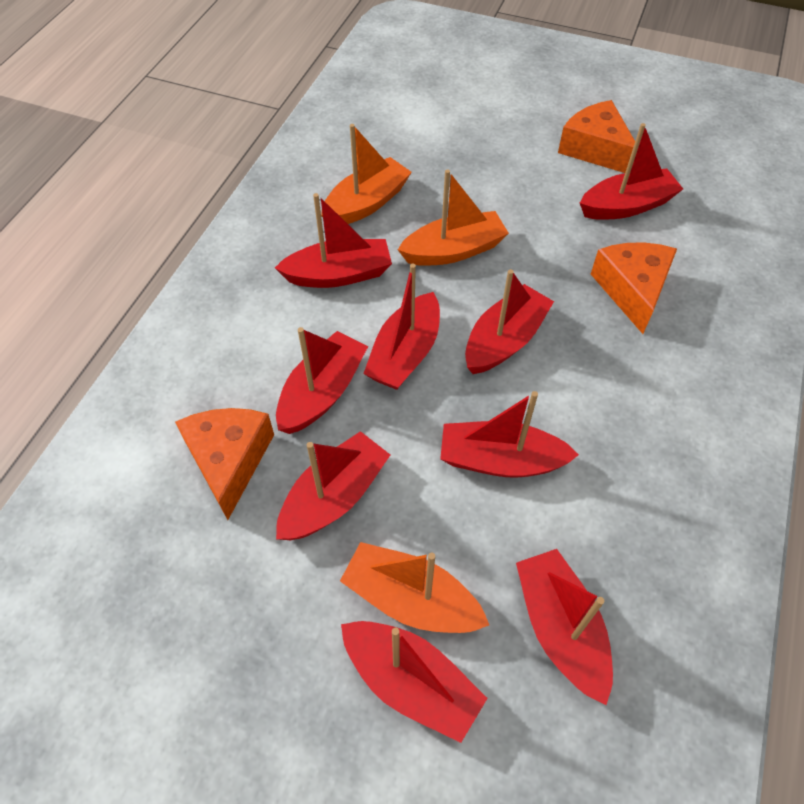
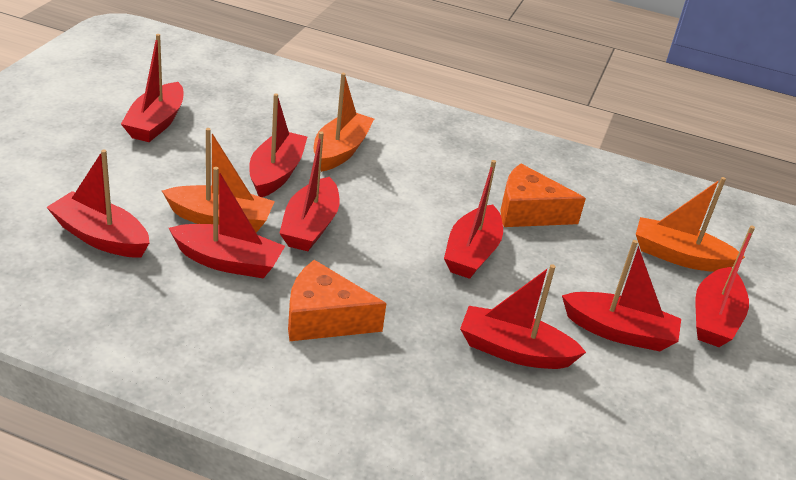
orange cheese: [175,408,274,520] [558,100,635,173] [591,243,677,334] = 3 -> [288,260,387,341] [501,163,586,227] = 2

